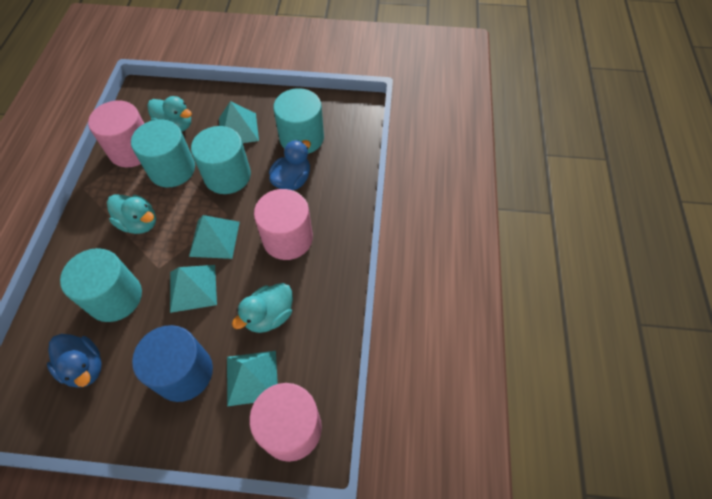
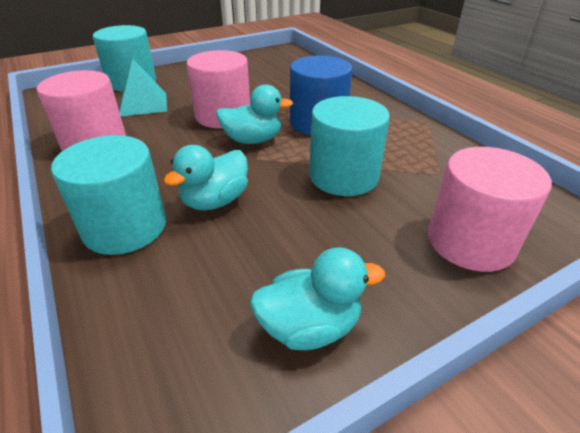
blue duck: [47,334,102,388] [269,140,311,190] = 2 -> none = 0
turquoise cylinder: [60,248,142,322] [131,119,195,187] [191,126,251,194] [273,88,324,154] = 4 -> [51,135,166,255] [93,25,156,91] [309,96,390,196] = 3
turquoise pyramid: [170,265,217,313] [189,215,240,259] [219,101,259,143] [227,351,278,406] = 4 -> [120,58,167,116] = 1

